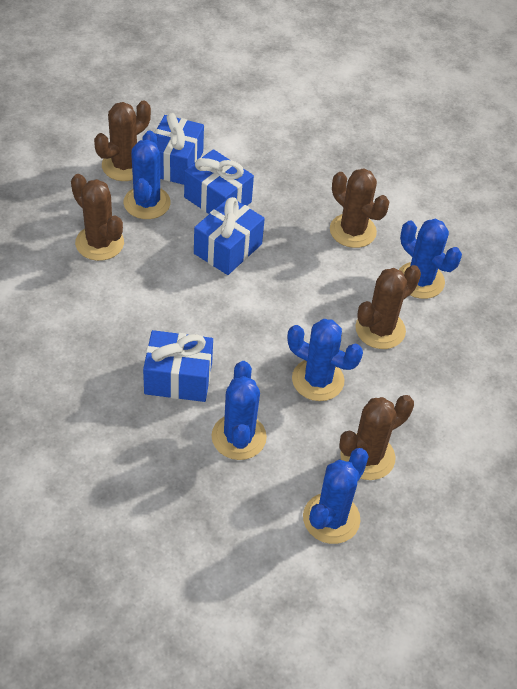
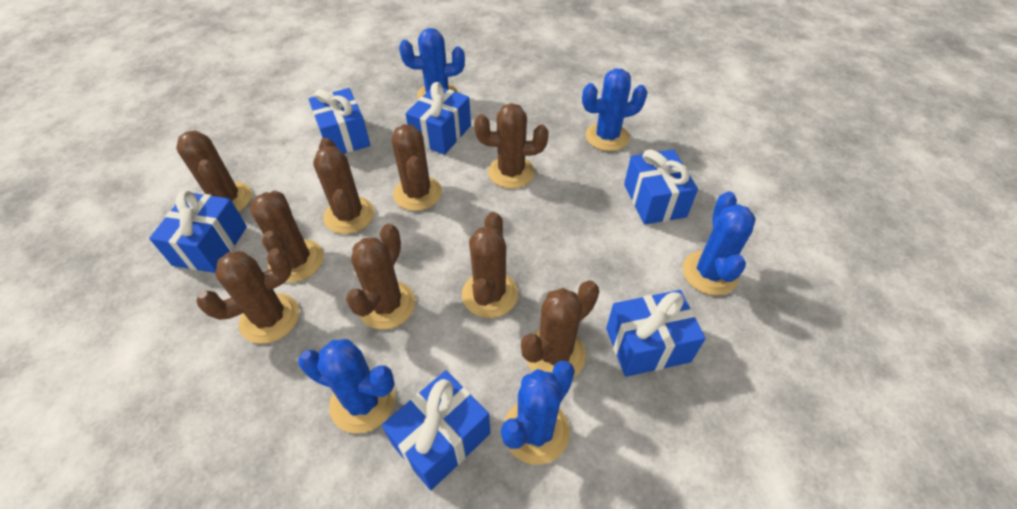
blue gift: [143,330,213,402] [154,113,204,185] [184,149,254,214] [194,197,265,275] = 4 -> [149,190,247,273] [309,88,370,154] [382,370,490,490] [405,82,471,155] [606,290,706,377] [624,149,698,225] = 6
brown cactus: [71,174,124,261] [94,100,151,181] [330,168,389,248] [339,395,414,480] [355,265,421,349] = 5 -> [176,130,252,212] [196,248,299,344] [250,191,324,283] [313,138,374,234] [346,224,415,330] [392,124,442,211] [462,212,518,318] [474,103,548,189] [521,280,599,376] = 9

